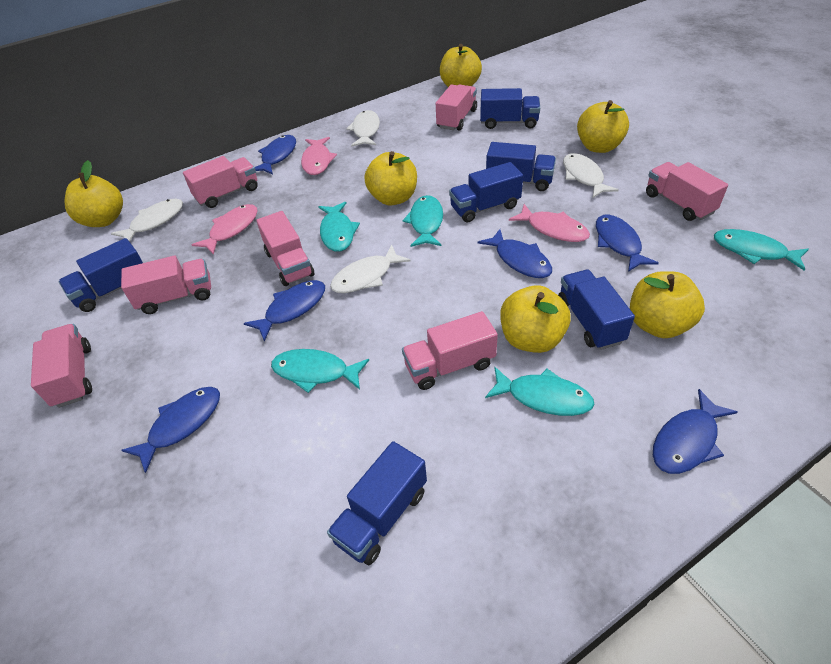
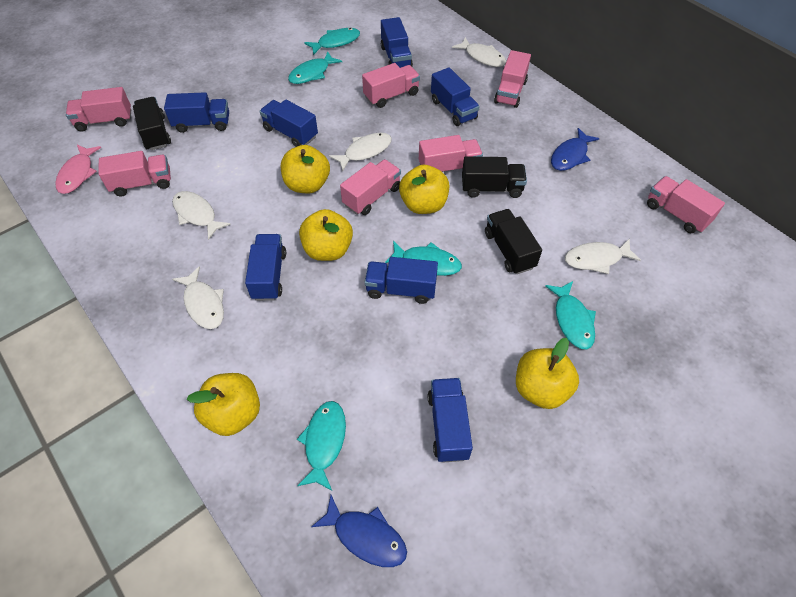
black truck: none = 0 -> [133,97,171,150] [462,157,527,198] [485,209,542,274] = 3
blue fish: [121,387,220,473] [243,280,325,341] [255,135,296,175] [478,229,552,278] [596,214,659,272] [653,389,738,474] = 6 -> [311,495,407,567] [551,128,600,171] = 2
blue truck: [59,238,143,312] [327,441,427,565] [449,162,523,223] [480,88,540,129] [486,142,556,191] [558,270,635,350] = 6 -> [164,92,229,133] [245,234,286,301] [259,99,318,147] [365,257,438,304] [381,17,413,68] [428,378,473,462] [431,67,480,126] = 7
pink fish: [191,204,257,255] [301,137,337,175] [509,204,590,242] = 3 -> [55,145,101,194] = 1
white fish: [111,199,183,242] [330,245,411,293] [346,110,380,147] [563,153,619,198] = 4 -> [172,191,231,240] [172,266,224,329] [329,133,392,171] [452,37,506,67] [565,239,641,274] = 5
yellow apple: [64,160,123,227] [364,151,417,205] [440,44,482,87] [500,285,571,353] [577,100,629,153] [630,271,705,338] = 6 -> [186,373,260,436] [281,145,330,193] [299,209,353,261] [399,165,449,214] [516,338,579,409] = 5

